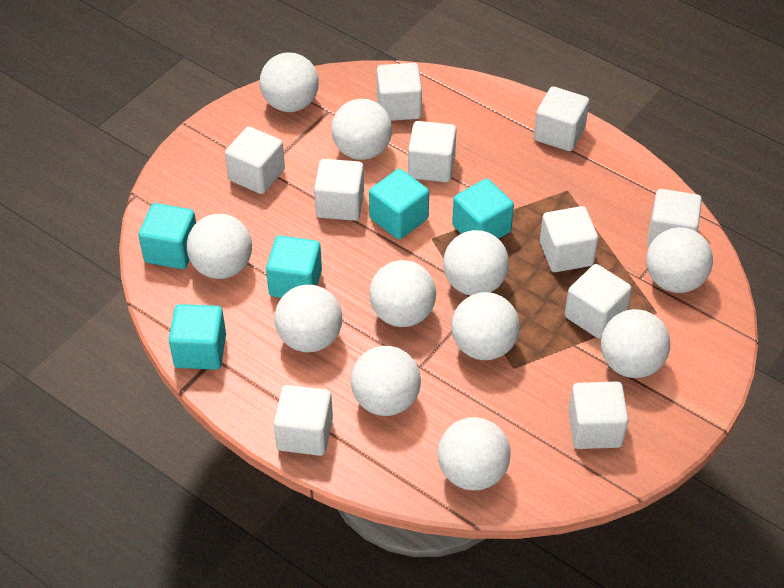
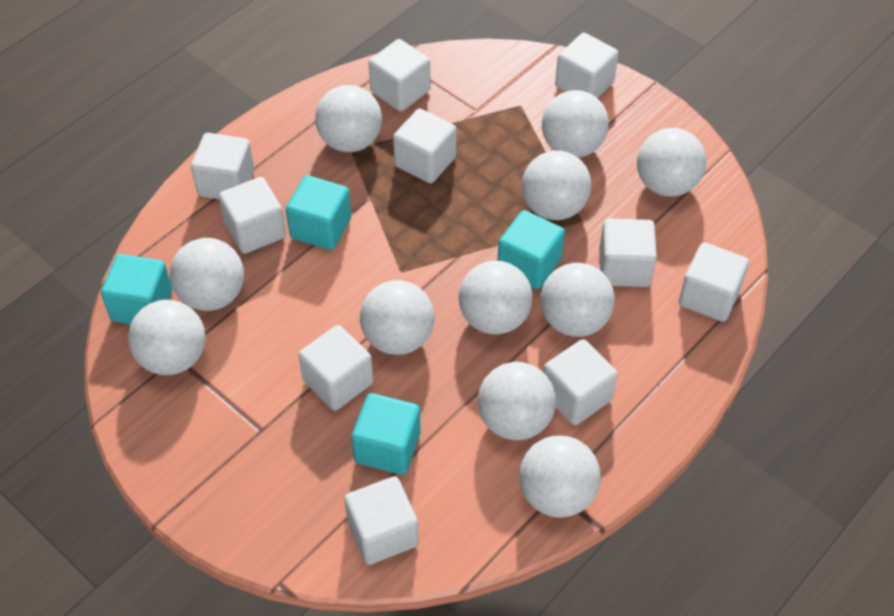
turquoise cube: [139,203,196,269] [169,304,226,370] [266,236,322,298] [369,169,429,239] [452,179,514,239] = 5 -> [101,254,172,324] [286,175,351,250] [351,393,421,475] [497,210,565,289] = 4

